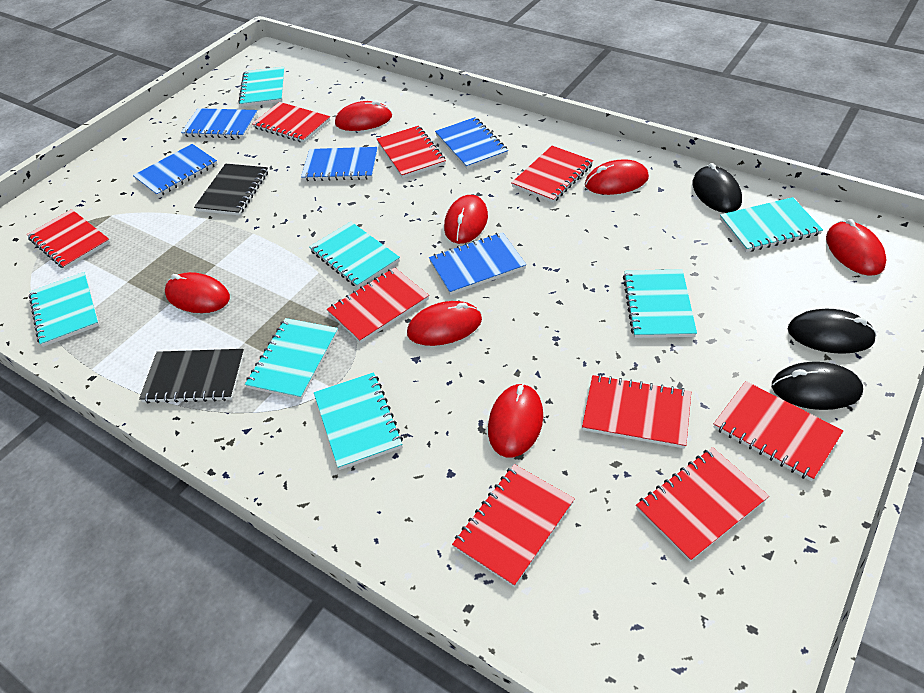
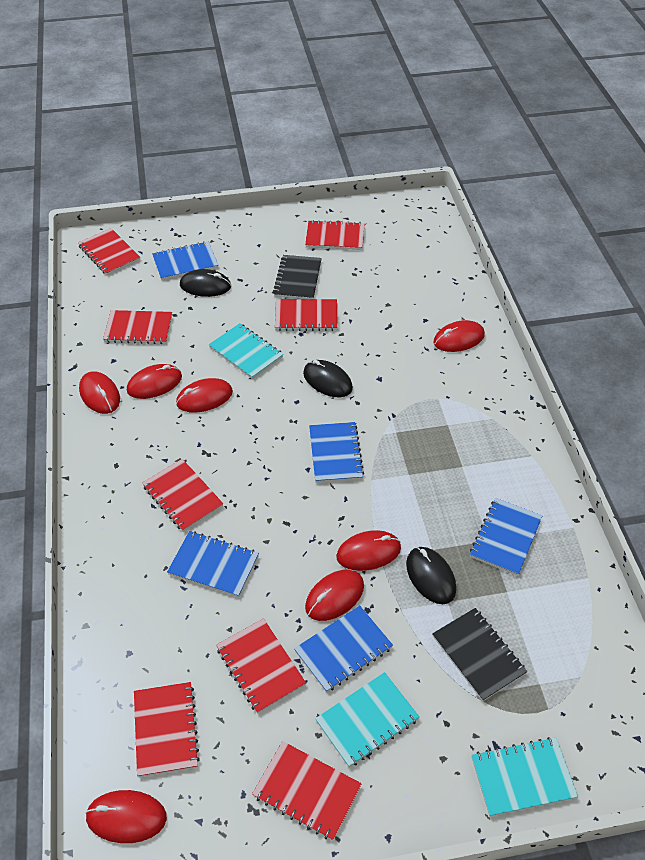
red notebook: [27,209,110,270] [252,102,330,143] [327,267,429,343] [377,126,446,178] [452,464,575,587] [511,146,593,203] [582,375,691,449] [636,447,769,562] [714,381,843,481] = 9 -> [78,228,140,275] [103,310,172,344] [134,682,200,777] [142,459,223,532] [216,618,306,714] [252,741,361,841] [275,299,338,331] [305,220,364,250] = 8
turquoise notebook: [29,272,99,347] [239,67,285,107] [245,318,338,400] [309,222,400,288] [314,372,403,470] [623,269,697,338] [720,197,823,252] = 7 -> [209,323,283,379] [315,672,420,767] [471,737,578,817] = 3

